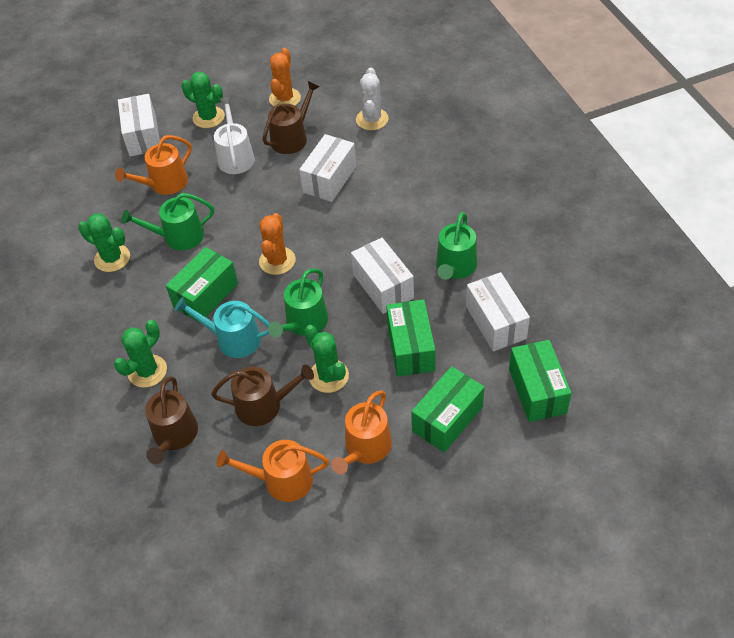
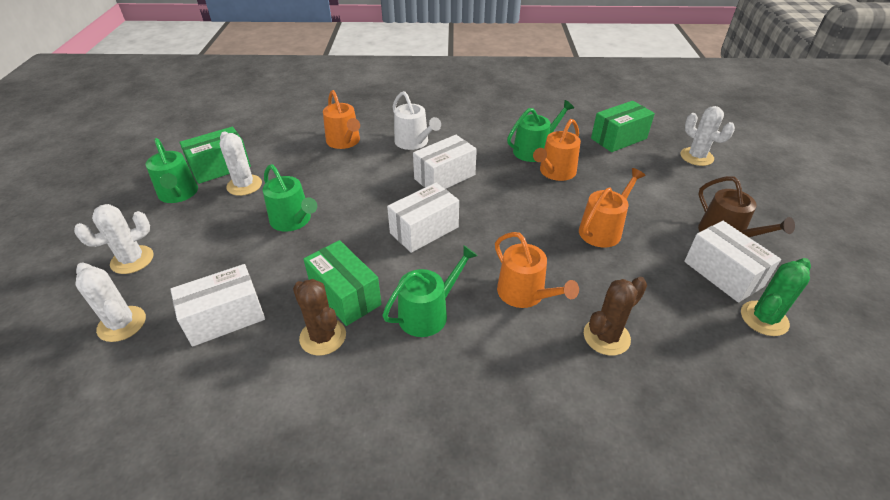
brown cactus: none = 0 -> [293,279,346,356] [584,277,647,356] = 2
brown watering can: [145,376,198,464] [211,365,314,426] [262,81,319,154] = 3 -> [698,176,795,237] = 1
green box: [166,247,238,323] [386,299,435,377] [411,366,484,453] [509,340,571,422] = 4 -> [179,126,251,184] [303,240,382,326] [591,101,655,152] = 3
green cactus: [78,213,130,272] [114,320,167,388] [181,72,225,128] [304,325,349,393] = 4 -> [741,258,811,336] = 1
green watering can: [122,193,214,250] [268,268,328,338] [436,212,477,280] = 3 -> [146,138,198,203] [263,164,317,232] [382,245,478,337] [507,100,574,162] = 4
orange cactus: [259,213,296,275] [269,48,301,107] = 2 -> none = 0
orange watering can: [115,135,192,195] [217,440,329,502] [331,390,392,474] = 3 -> [323,90,360,149] [495,232,579,308] [533,119,581,181] [579,168,646,248] = 4
turquoise watering can: [175,297,270,358] = 1 -> none = 0
white cactus: [356,67,389,130] = 1 -> [74,204,154,274] [75,262,146,342] [220,132,262,196] [680,106,735,166] = 4

